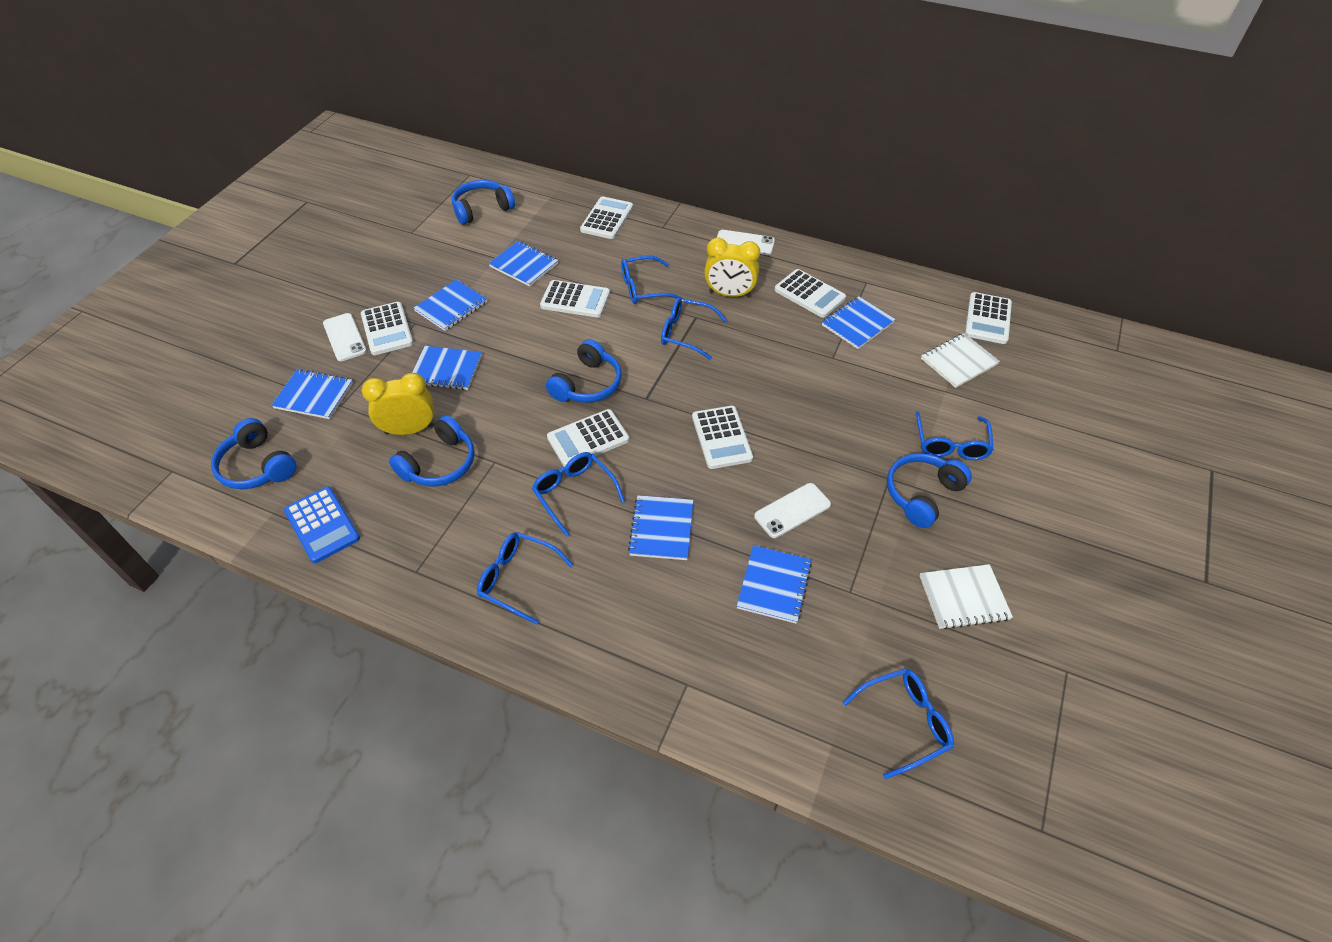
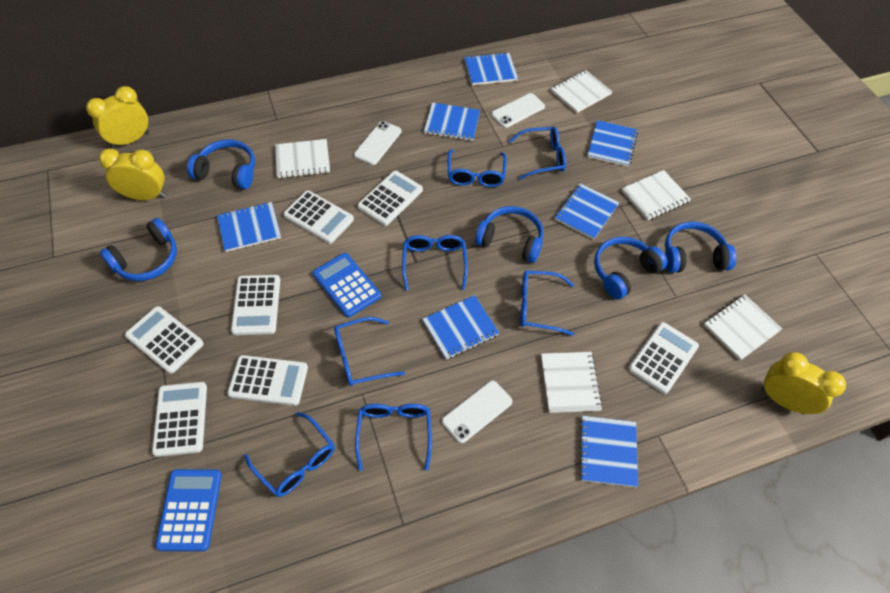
blue calculator: [284,487,360,563] = 1 -> [155,469,222,551] [313,253,381,317] = 2
blue glasses: [477,532,573,625] [532,452,625,536] [621,255,683,304] [661,297,727,360] [843,668,954,779] [916,411,994,460] = 6 -> [244,412,334,497] [334,317,405,386] [355,404,432,471] [402,235,468,291] [448,149,507,187] [509,127,566,180] [520,271,574,336] = 7
white notebook: [920,564,1013,630] [921,333,1000,388] = 2 -> [275,139,330,178] [541,352,603,413] [551,70,612,113] [622,170,691,221] [704,295,782,361] = 5
yellow clock: [362,373,434,435] [704,237,760,297] = 2 -> [86,86,149,149] [99,148,166,200] [761,352,846,414] = 3

